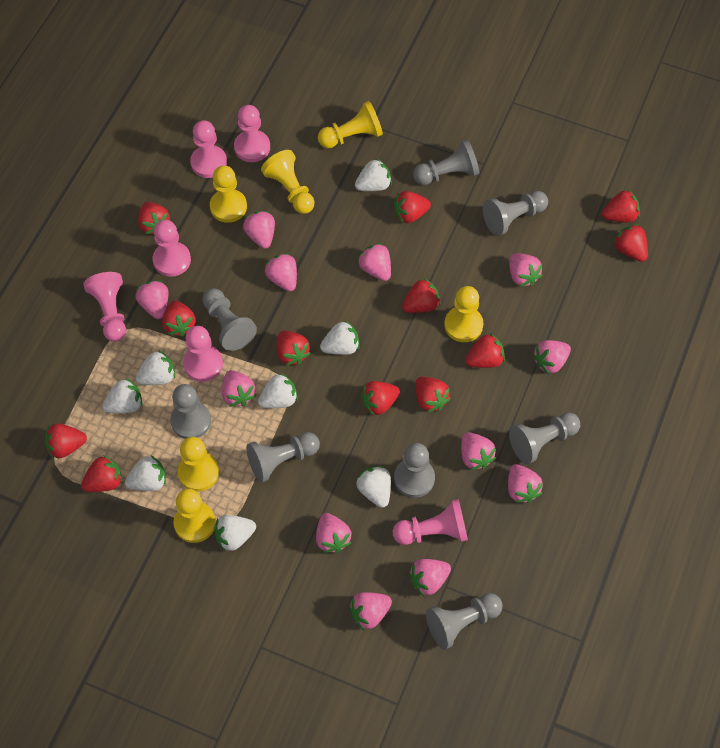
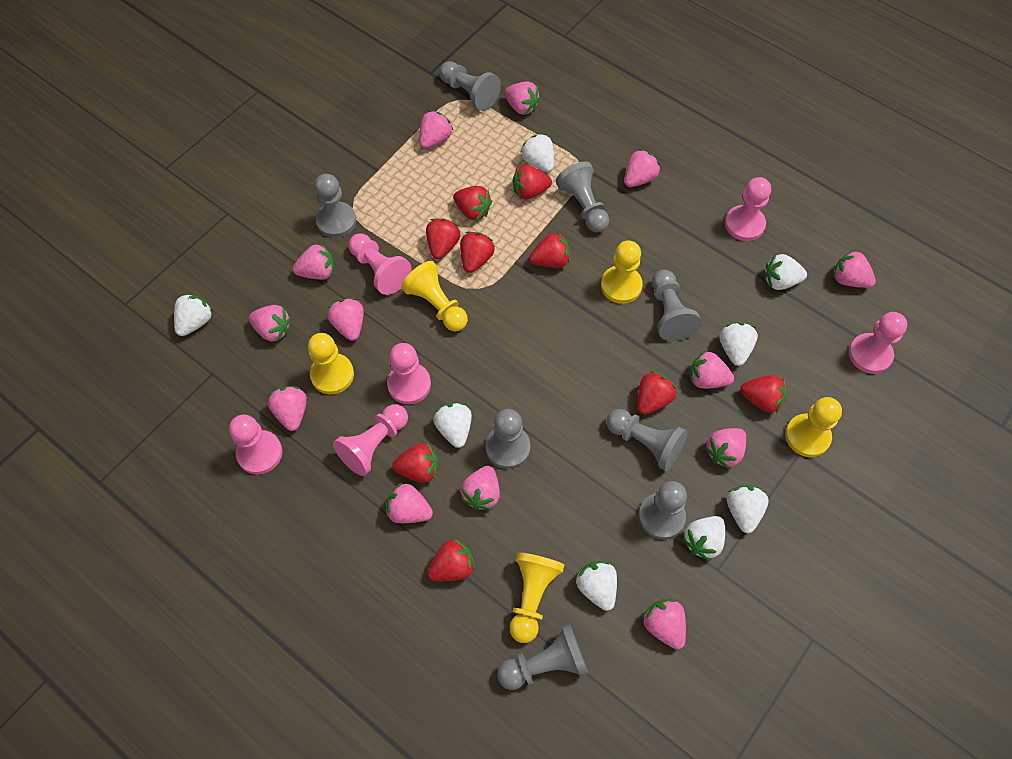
pink strawberry: [135,281,168,319] [222,370,256,407] [243,211,275,249] [265,253,297,291] [316,513,351,553] [349,592,392,631] [357,243,391,281] [409,559,451,596] [461,432,496,470] [508,464,543,503] [509,253,542,287] [532,340,571,375] = 12 -> [249,305,291,342] [268,386,307,431] [293,244,334,280] [327,298,364,341] [386,483,433,523] [419,110,454,149] [460,466,500,510] [504,81,540,115] [624,149,660,187] [642,599,686,649] [690,350,734,389] [704,428,746,469] [833,250,876,288] = 13
red strawberry: [45,424,87,459] [81,455,122,492] [138,202,170,234] [162,301,196,337] [277,330,311,366] [360,381,400,416] [394,191,431,223] [402,278,440,313] [415,377,451,413] [465,333,505,368] [602,190,640,222] [613,224,648,262] = 12 -> [392,443,438,483] [426,218,460,259] [427,538,475,581] [453,186,492,221] [460,232,495,273] [513,165,552,200] [529,232,570,268] [637,371,676,415] [740,375,787,413] = 9
yellow pawn: [174,489,216,543] [178,437,219,491] [210,165,247,223] [261,150,315,214] [318,101,383,148] [444,286,483,342] = 6 -> [308,333,354,394] [401,261,468,331] [510,552,564,643] [601,241,643,304] [785,397,842,457] = 5

